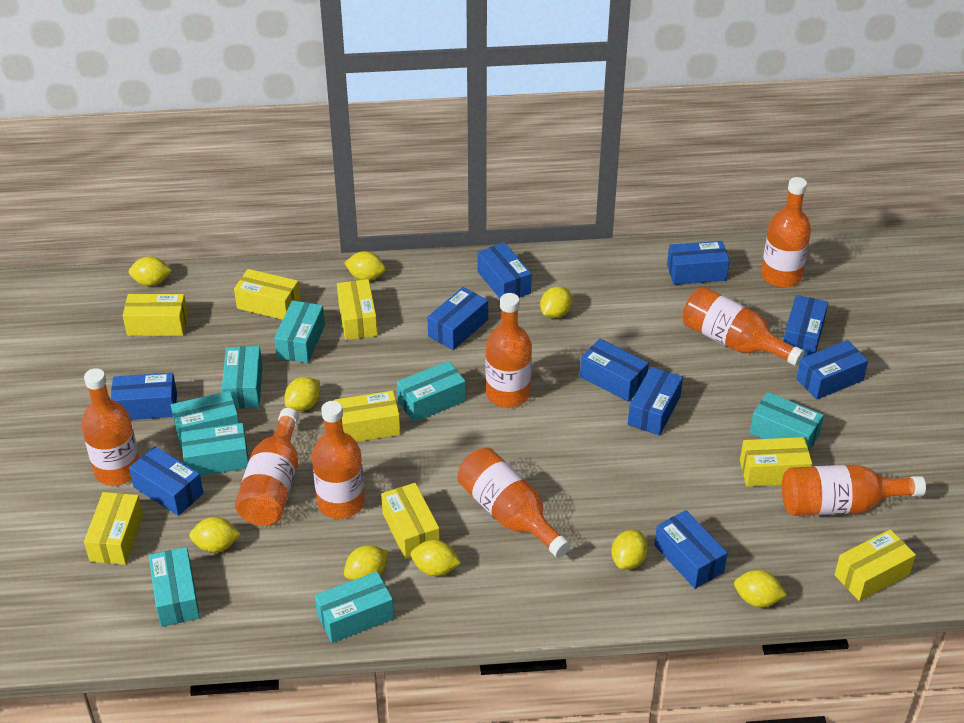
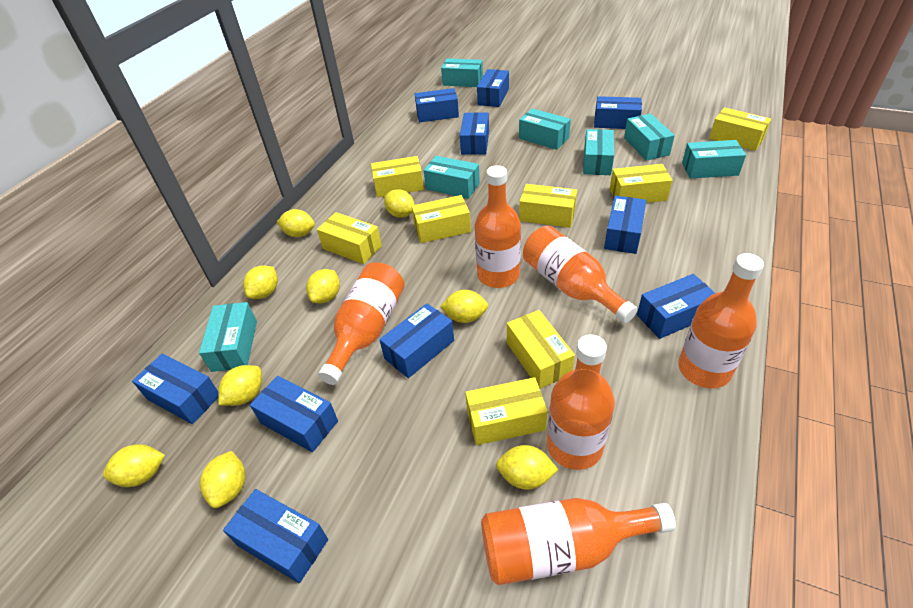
orange bottle: [81,368,139,486] [235,408,299,526] [312,401,365,519] [458,448,571,558] [486,293,532,408] [682,287,805,366] [761,177,811,287] [782,465,926,516] = 8 -> [318,262,405,385] [475,165,521,288] [481,498,676,585] [523,226,638,323] [547,334,615,470] [678,253,764,388] = 6
turquoise box: [149,547,200,627] [171,391,239,448] [181,423,249,476] [222,346,263,408] [274,300,325,363] [315,571,394,643] [397,361,466,422] [750,392,824,450] = 8 -> [199,302,257,372] [424,156,480,199] [441,58,483,87] [519,108,571,150] [583,129,614,175] [624,114,675,161] [682,140,746,178] = 7

